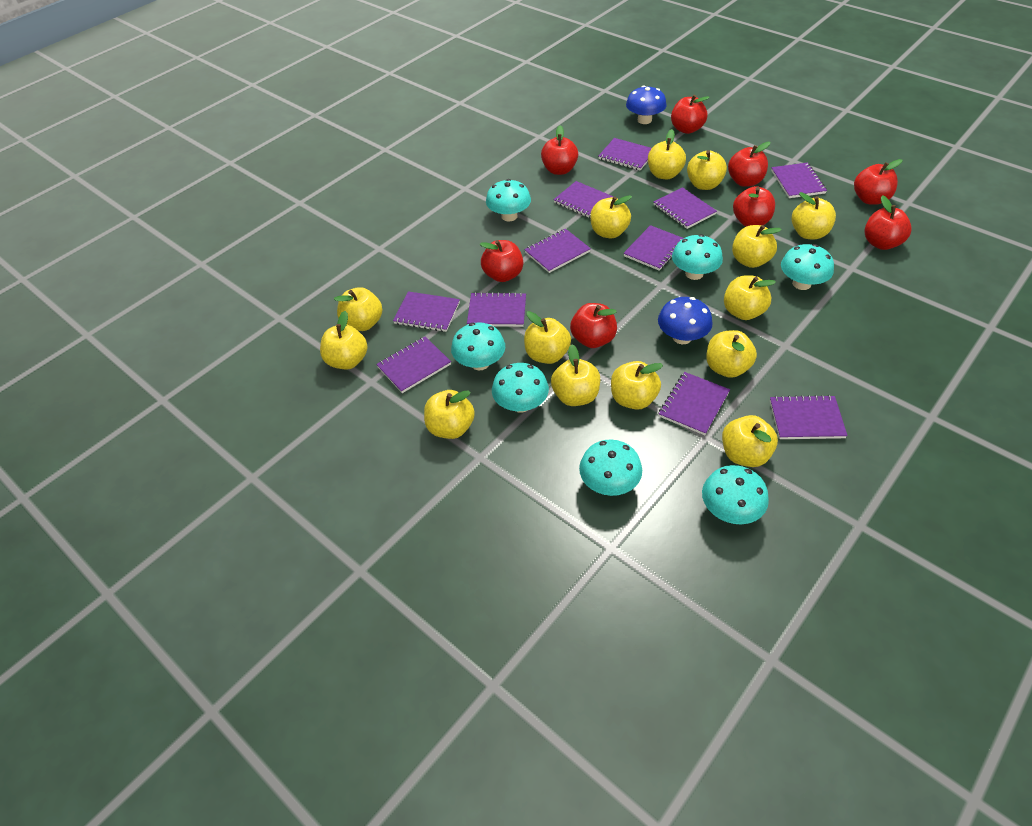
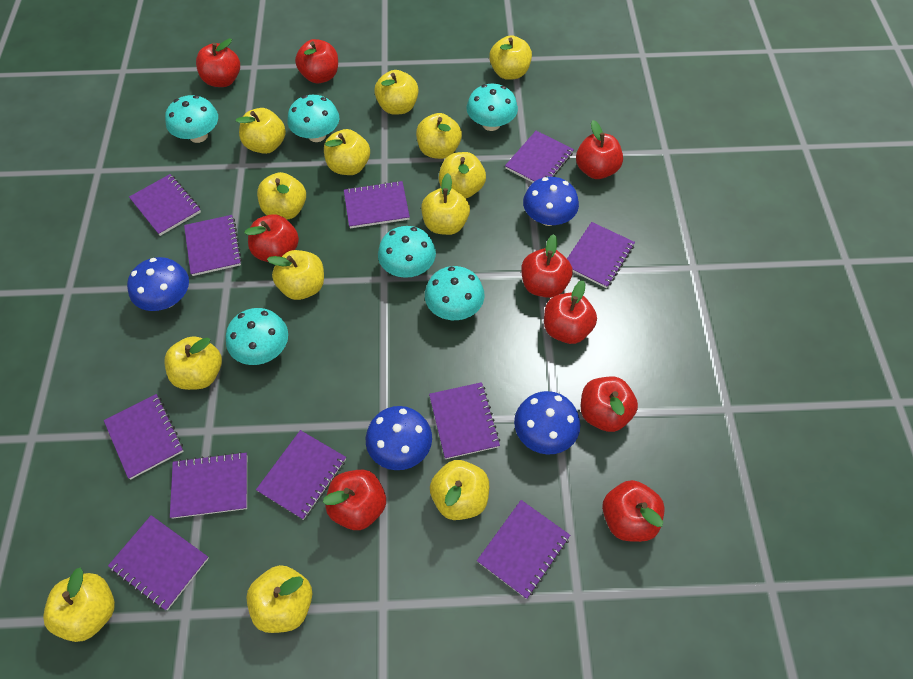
blue mushroom: [626,85,666,124] [658,297,713,344] = 2 -> [127,257,189,311] [366,406,432,470] [514,391,580,455] [523,177,579,226] = 4
red apple: [479,240,523,282] [541,125,578,175] [570,303,617,348] [671,95,710,134] [728,142,770,187] [733,186,775,226] [854,159,903,205] [864,195,912,250] = 8 -> [196,38,240,87] [244,214,299,262] [295,39,338,83] [323,470,386,530] [521,234,573,298] [544,280,597,344] [576,120,623,179] [581,377,638,432] [602,480,665,542] = 9
turquoise mushroom: [451,322,505,371] [486,179,531,222] [492,363,549,413] [579,440,642,496] [672,234,723,280] [702,465,769,524] [781,244,834,290] = 7 -> [165,95,218,143] [226,308,288,365] [287,95,339,142] [378,226,436,278] [425,266,484,320] [467,84,518,131] = 6
yellow apple: [320,311,368,370] [334,287,382,331] [424,390,475,439] [524,311,571,364] [551,345,600,406] [590,195,632,238] [611,361,663,410] [648,129,686,179] [687,150,727,190] [706,330,757,378] [722,415,778,467] [724,275,776,320] [732,225,782,268] [792,192,836,239] = 14 -> [43,567,115,642] [165,336,222,390] [236,108,286,154] [246,565,312,633] [257,172,306,219] [267,250,324,300] [324,129,370,175] [374,70,419,115] [416,113,462,159] [421,173,470,235] [430,460,489,520] [439,152,486,198] [489,35,532,80] = 13

